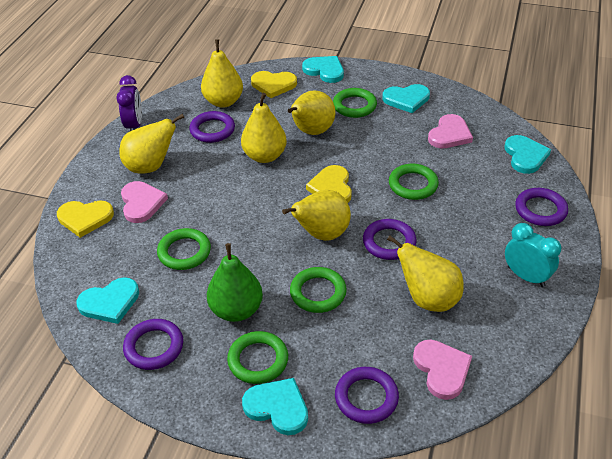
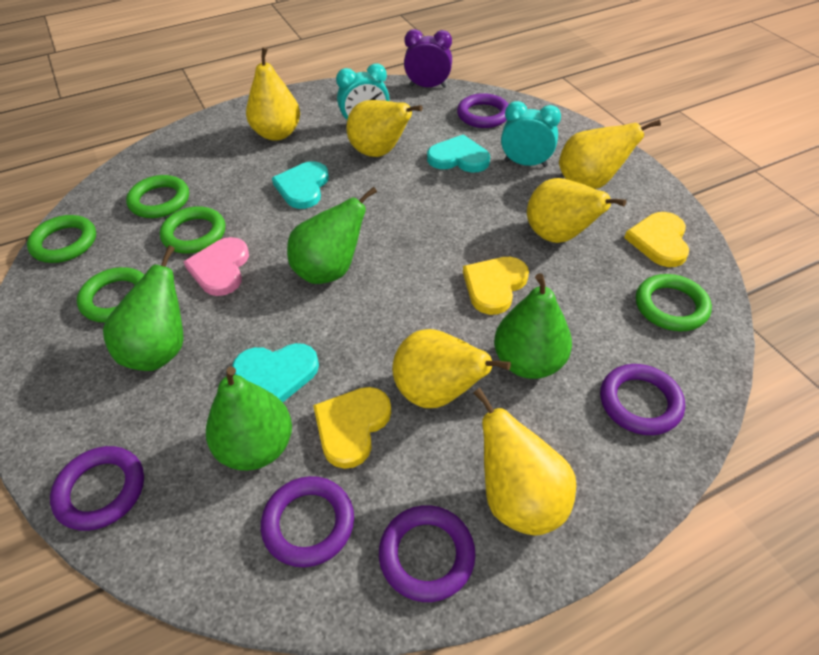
green pear: [207,243,263,322] = 1 -> [103,245,184,371] [206,367,292,471] [287,187,377,284] [494,273,572,379] = 4
pink heart: [121,181,168,223] [413,339,472,400] [428,114,473,148] = 3 -> [184,237,249,296] = 1
turquoise clock: [505,223,561,287] = 1 -> [336,63,389,126] [501,101,561,167] = 2
turquoise heart: [76,277,139,324] [242,378,308,435] [302,56,344,83] [382,84,430,113] [504,135,551,174] = 5 -> [232,343,319,402] [272,161,329,209] [427,134,490,172] = 3

